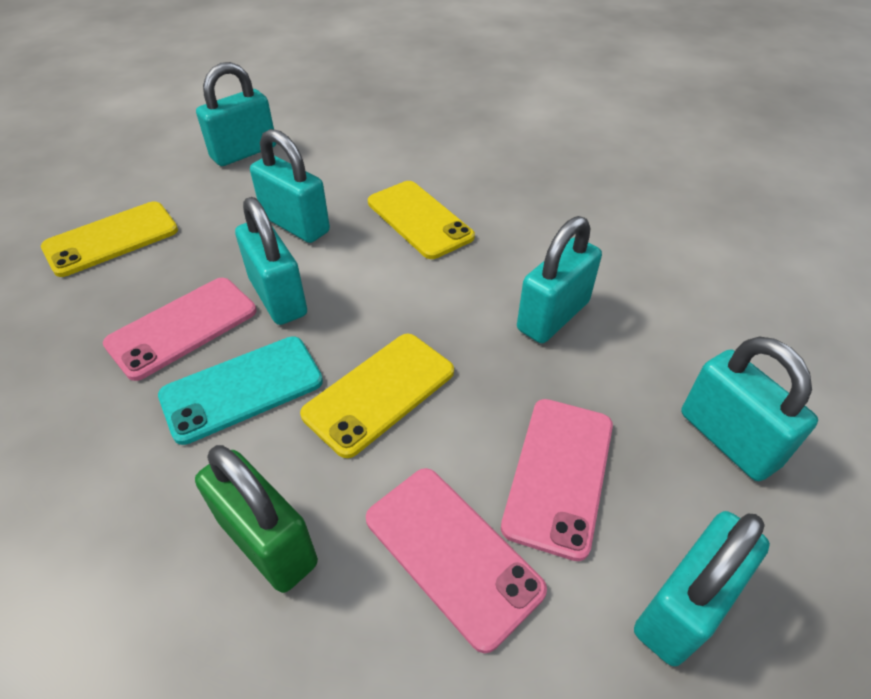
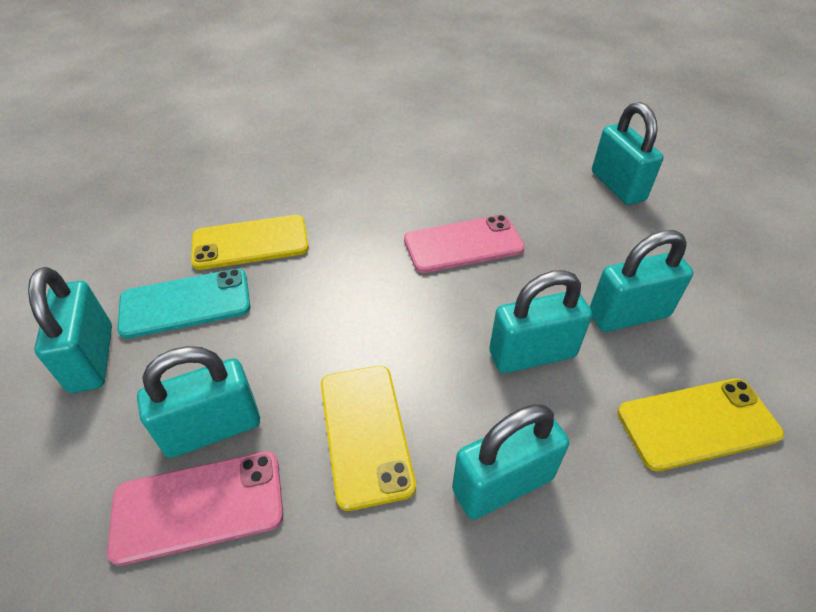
green padlock: [195,445,318,593] = 1 -> none = 0
pink phone: [103,278,256,381] [366,468,547,653] [501,399,613,561] = 3 -> [107,451,283,566] [404,215,525,273] = 2

